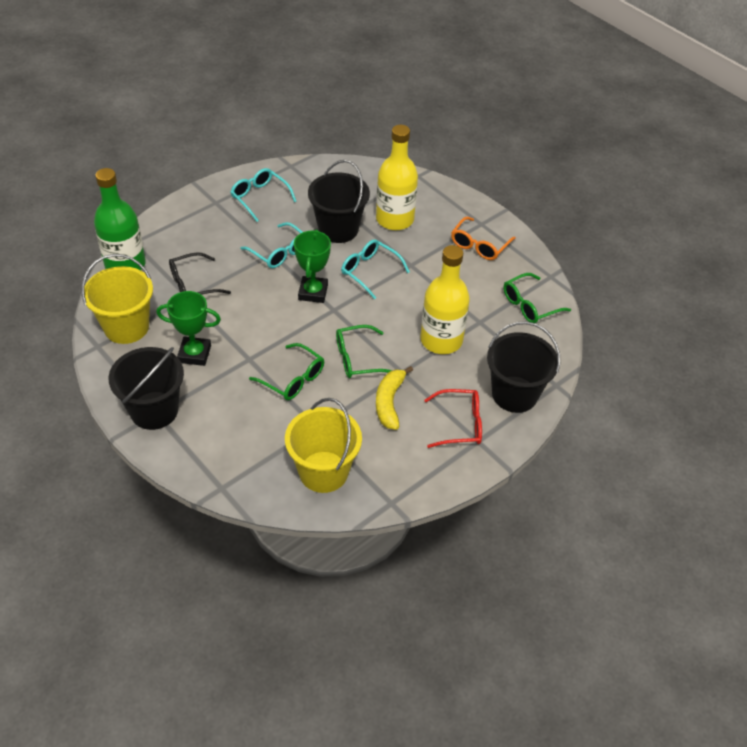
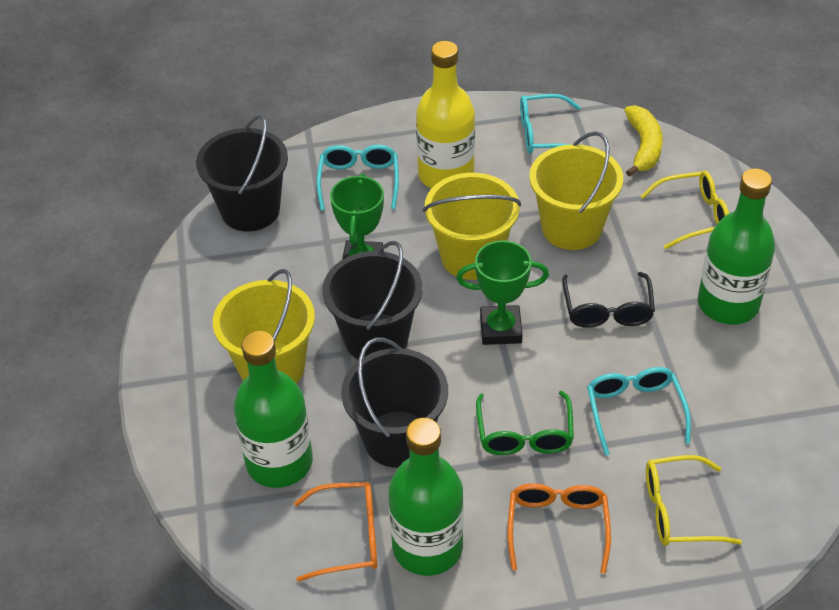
green bottle: [94,168,146,270] = 1 -> [234,331,313,488] [388,418,464,576] [698,168,775,325] = 3
green glasses: [249,343,324,400] [336,325,392,378] [504,273,571,323] = 3 -> [476,391,574,455] = 1
orange glasses: [451,217,516,260] = 1 -> [294,482,377,582] [508,483,611,574] = 2
red glasses: [424,389,482,448] = 1 -> none = 0
yellow bottle: [376,125,418,230] [420,245,470,354] = 2 -> [416,41,475,189] = 1
yellow bucket: [82,254,153,344] [285,398,362,493] = 2 -> [213,269,315,384] [423,173,521,280] [529,131,623,250] = 3
yellow glasses: none = 0 -> [641,171,729,249] [646,455,742,546] = 2

